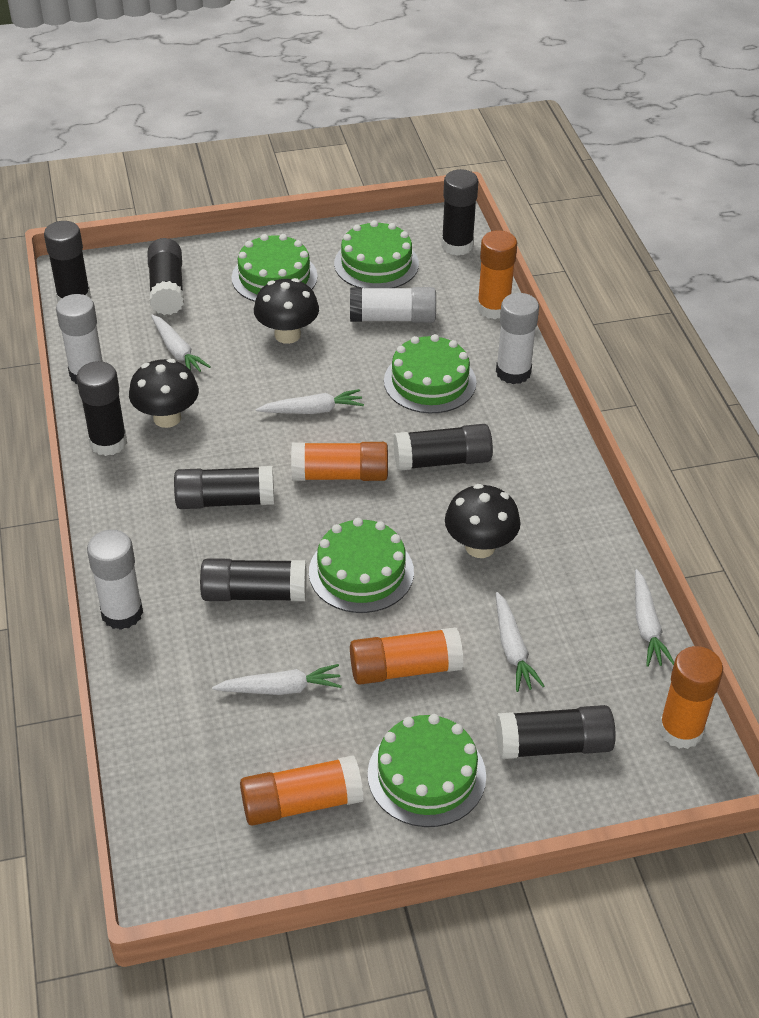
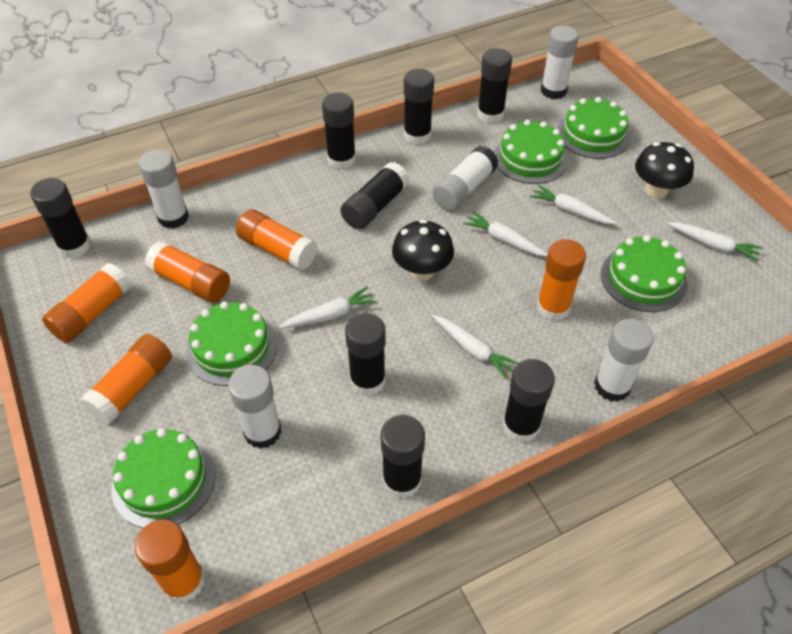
black mushroom: [129,359,199,428] [254,278,319,344] [445,484,521,558] = 3 -> [392,219,454,281] [635,142,694,199] = 2
orange glue stick: [240,755,364,826] [291,442,388,481] [350,627,464,685] [477,230,517,319] [659,646,723,749] = 5 -> [42,263,131,343] [81,334,172,424] [135,520,205,603] [145,241,230,303] [236,209,317,271] [537,239,586,321] = 6
white glue stick: [56,294,103,384] [87,530,143,630] [350,287,436,323] [496,293,539,384] = 4 -> [139,150,189,229] [228,365,282,449] [432,146,498,211] [541,25,579,99] [594,319,654,402] = 5

